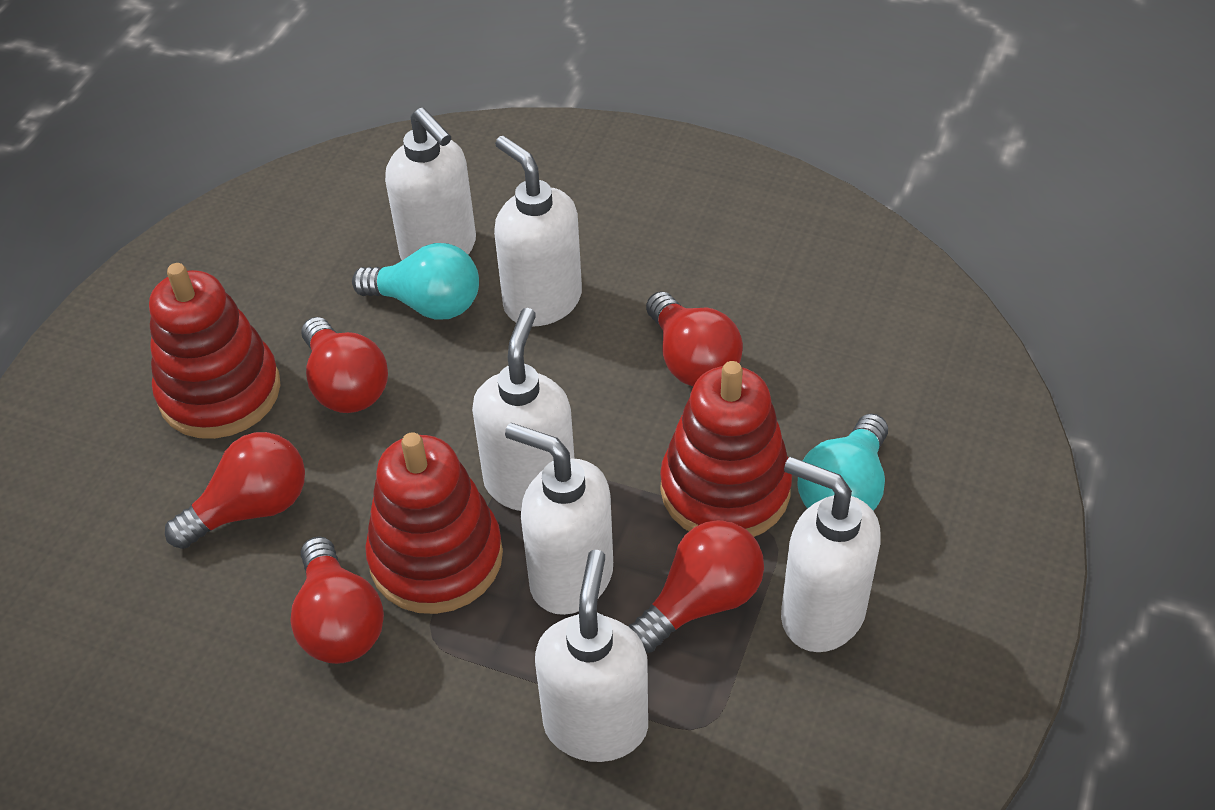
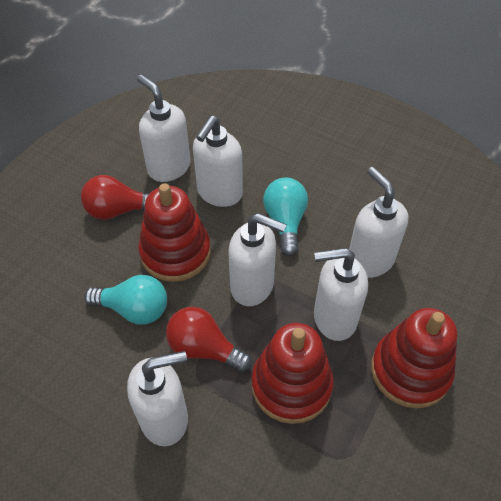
red light bulb: [165,432,305,549] [290,536,384,664] [301,317,388,413] [629,520,764,653] [646,291,743,387] = 5 -> [81,175,149,220] [166,307,252,372] = 2

